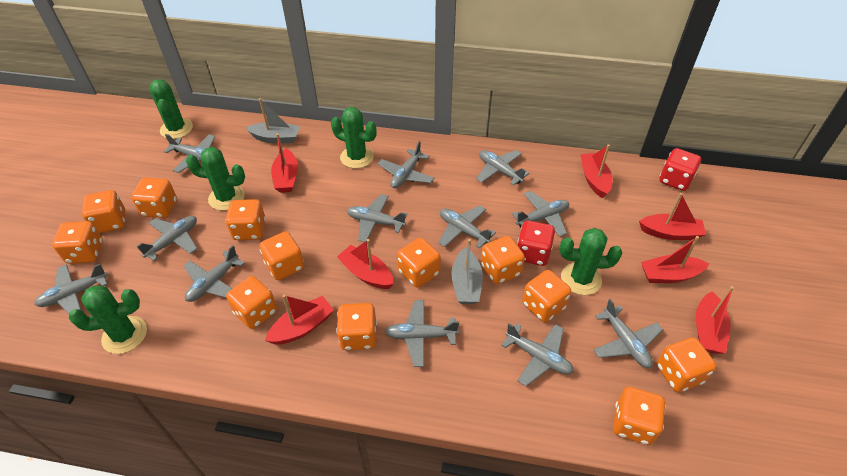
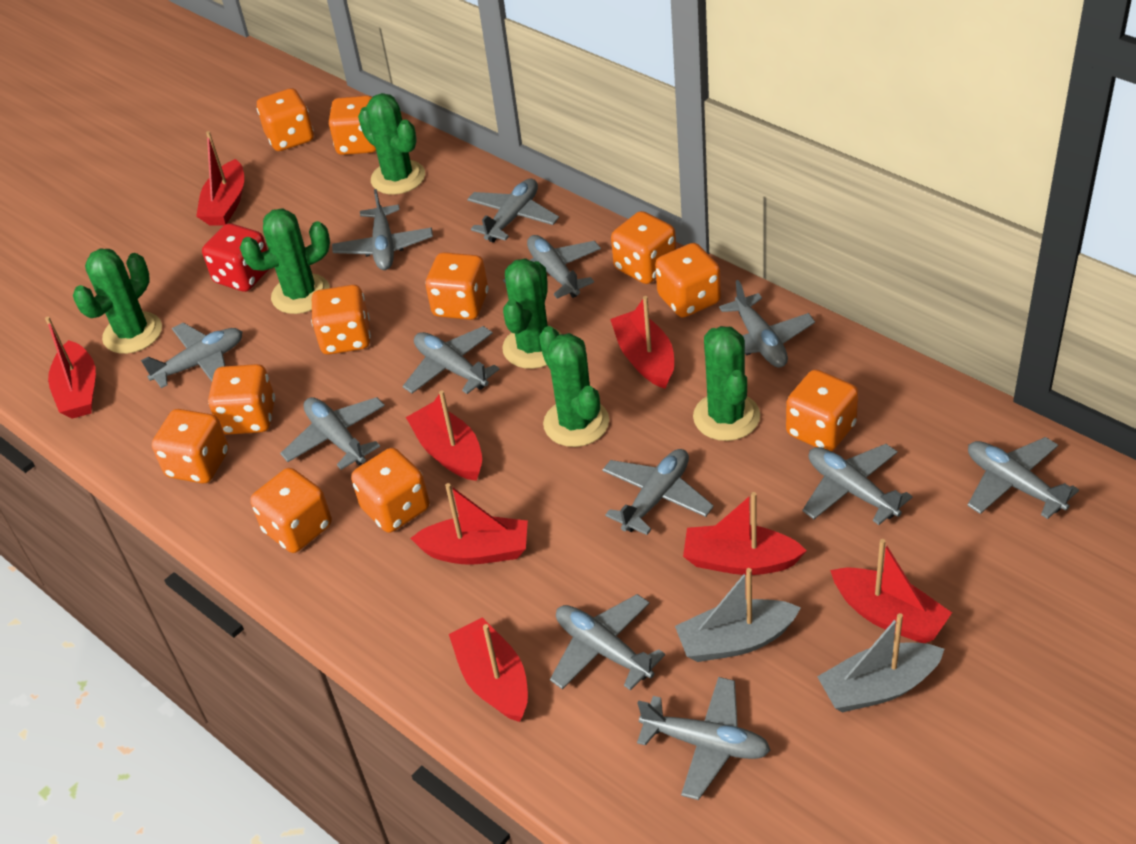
green cactus: [69,286,147,354] [149,79,193,139] [186,147,245,211] [331,107,377,169] [559,228,622,295] = 5 -> [73,249,162,354] [240,208,330,314] [358,93,425,195] [502,258,561,369] [539,326,609,447] [693,326,760,441] = 6
orange dice: [52,221,103,264] [82,190,125,233] [131,178,177,218] [226,199,266,240] [226,276,277,329] [259,231,304,280] [336,303,377,350] [397,238,441,288] [481,236,525,284] [522,270,571,322] [613,387,666,445] [657,337,716,392] = 12 -> [152,409,229,483] [208,364,275,435] [250,468,332,553] [257,88,314,151] [311,285,371,355] [329,95,376,155] [351,448,430,533] [425,252,488,320] [611,211,676,284] [655,243,721,317] [786,369,859,451] = 11
red boat: [265,295,334,345] [271,133,298,193] [337,239,393,289] [581,144,613,198] [639,193,706,240] [641,236,709,283] [696,286,734,354] = 7 -> [45,317,96,419] [196,131,244,226] [406,390,482,481] [410,483,528,565] [449,617,528,722] [610,296,674,389] [683,492,807,575] [830,539,952,643] = 8
red dice: [518,220,555,266] [659,148,701,191] = 2 -> [202,223,269,292] = 1

